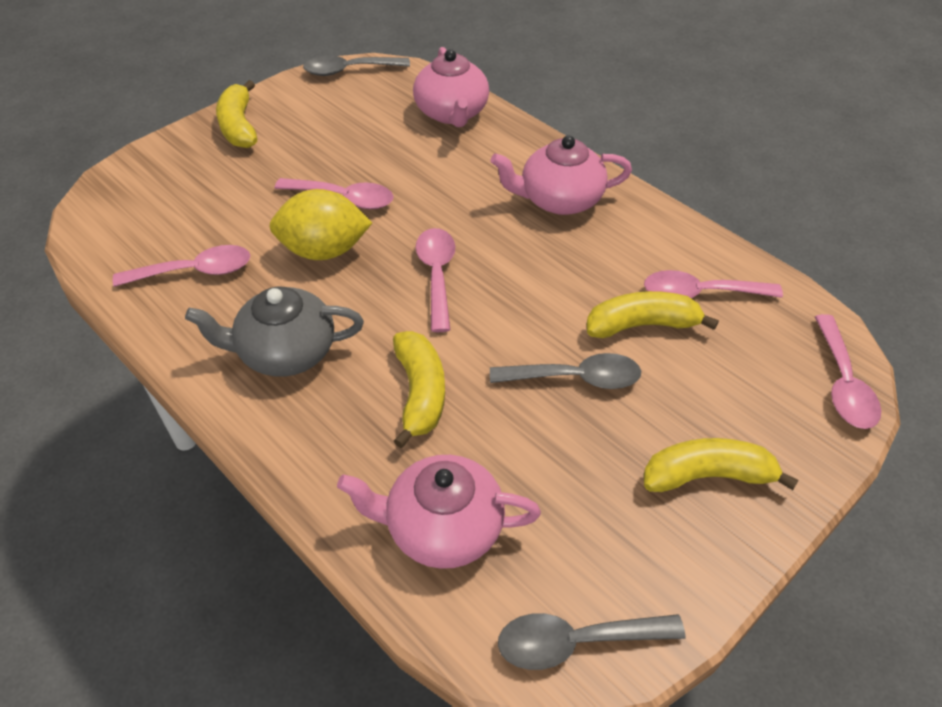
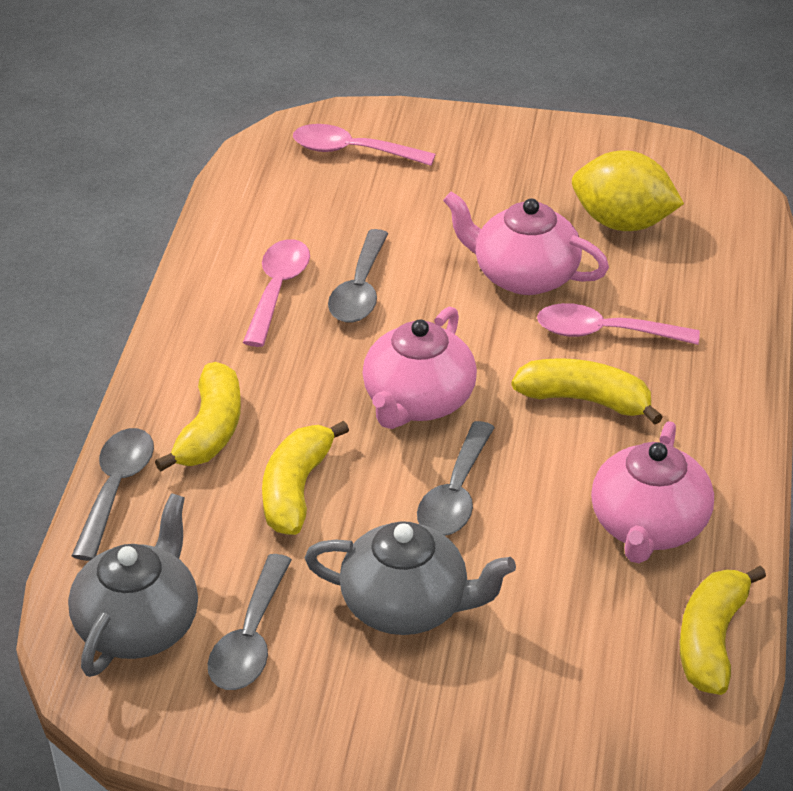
grey spoon: [303,56,410,76] [490,353,641,389] [498,613,686,670] = 3 -> [72,428,154,561] [208,554,292,690] [328,229,388,323] [417,421,495,536] = 4
grey teapot: [185,287,364,377] = 1 -> [68,493,198,677] [305,521,516,635] = 2
pink spoon: [113,245,251,287] [274,178,394,209] [416,228,455,332] [644,270,783,298] [815,314,881,429] = 5 -> [243,239,310,347] [293,124,436,166] [537,303,700,345] = 3

